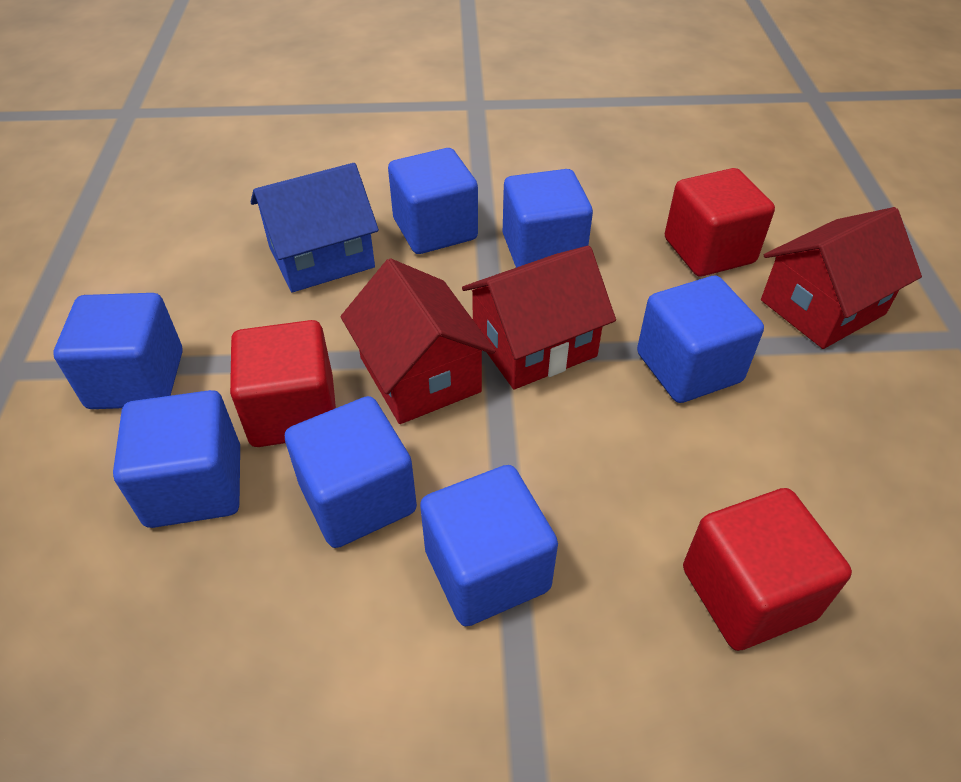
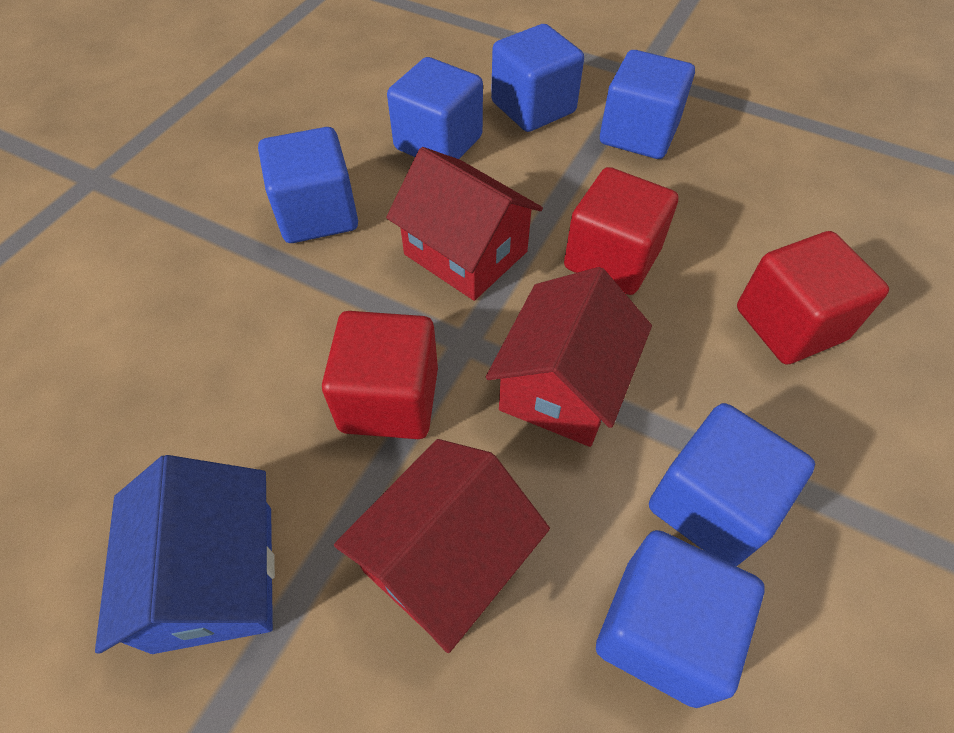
blue cube: [53,293,183,409] [113,390,240,528] [285,396,417,548] [388,148,478,254] [420,465,558,626] [503,169,593,268] [637,276,764,403] = 7 -> [258,127,358,243] [387,57,483,159] [491,24,584,132] [596,530,765,708] [600,50,695,159] [649,403,815,566] = 6

